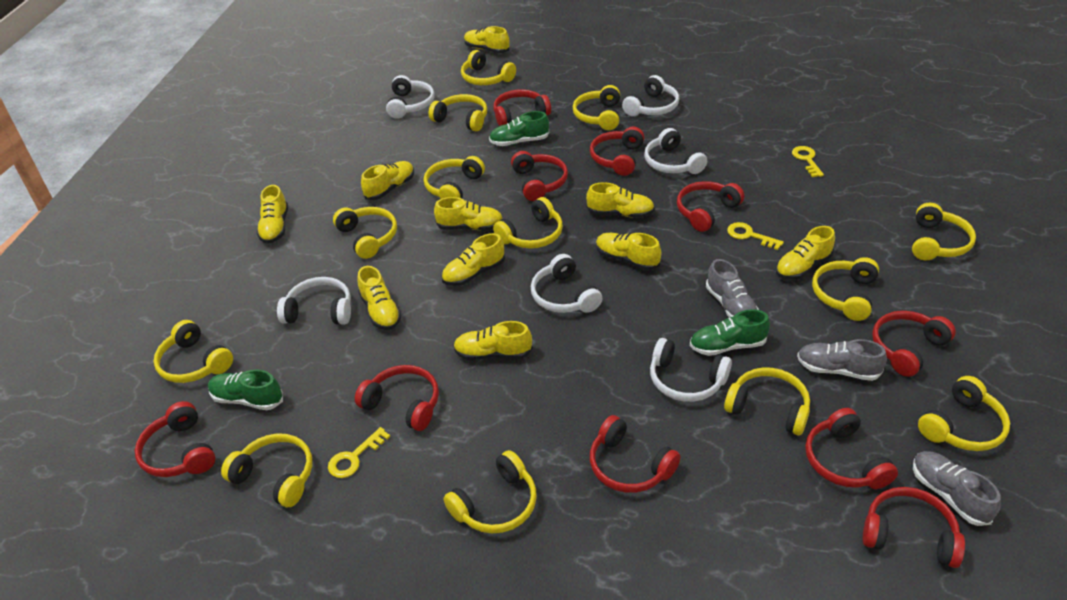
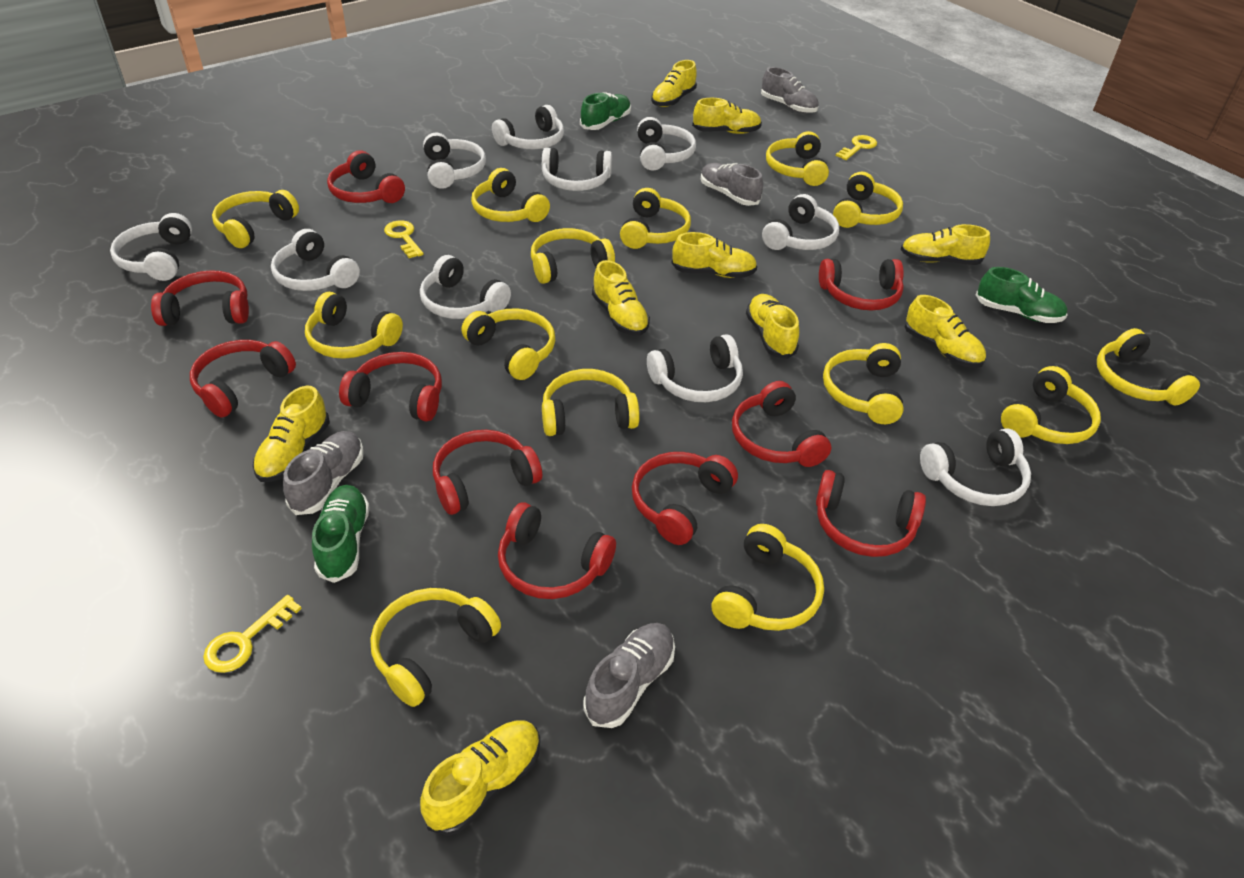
grey shoe: [706,259,759,318] [797,339,887,381] [913,451,1001,526] = 3 -> [283,431,364,515] [583,623,675,728] [701,163,763,206] [761,67,819,113] = 4
white headphones: [277,277,351,325] [386,75,435,119] [531,254,603,313] [622,75,679,116] [644,128,707,174] [650,338,732,402] = 6 -> [110,213,192,281] [271,229,360,291] [420,255,511,319] [423,133,486,189] [492,105,564,149] [542,147,612,191] [637,117,696,170] [647,334,743,402] [762,194,839,250] [920,428,1031,506] = 10
yellow headphones: [153,320,233,383] [221,433,312,507] [333,207,397,259] [424,156,485,199] [428,94,487,131] [444,450,537,533] [461,50,516,85] [493,197,563,248] [573,85,620,130] [724,367,810,435] [812,257,879,321] [912,203,976,260] [918,376,1010,451] = 13 -> [212,190,299,248] [305,292,403,359] [371,588,501,707] [461,308,555,380] [471,168,550,222] [531,228,615,284] [542,369,640,436] [620,188,691,249] [712,524,824,631] [766,131,829,186] [823,343,904,424] [833,171,903,228] [1001,366,1101,444] [1097,328,1200,405] = 14
yellow shoe: [257,185,288,244] [358,266,402,330] [361,161,414,200] [434,197,503,230] [441,233,505,286] [453,321,533,360] [464,26,510,53] [586,182,655,218] [596,233,661,270] [776,226,835,280] = 10 -> [253,386,330,482] [420,720,540,836] [592,260,650,336] [651,60,697,107] [672,232,757,278] [692,98,762,134] [746,294,799,359] [901,224,990,265] [905,295,986,368] = 9

